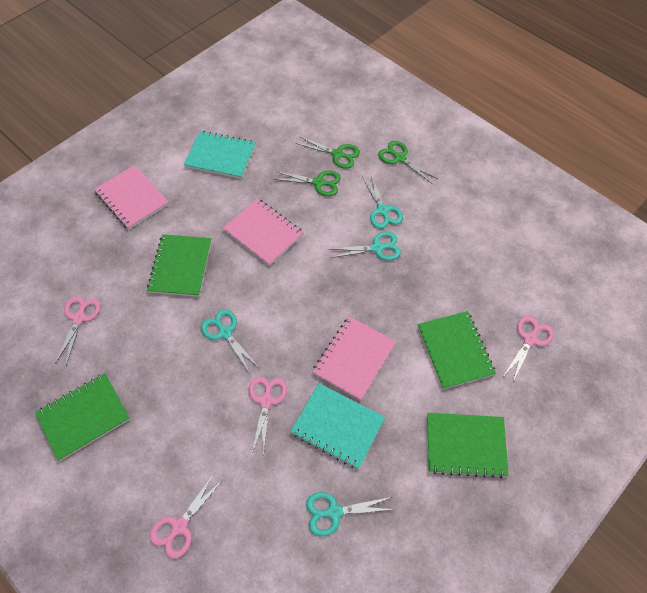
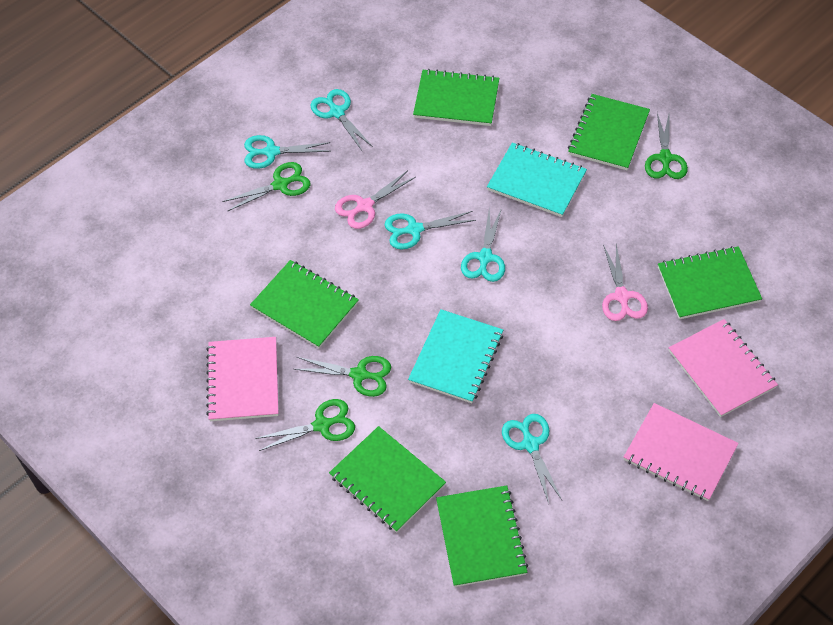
green notebook: [35,373,130,461] [147,234,212,297] [418,311,496,389] [427,413,509,478] = 4 -> [250,260,359,348] [329,426,446,533] [413,69,499,126] [436,485,528,587] [568,94,650,170] [658,246,762,319] = 6
green scissors: [274,171,341,196] [296,136,360,169] [378,141,438,183] = 3 -> [222,162,310,212] [255,399,355,451] [294,356,391,397] [645,113,688,179] = 4
pink scissors: [55,296,101,365] [150,474,224,559] [249,376,287,455] [504,316,554,382] = 4 -> [335,170,416,229] [602,244,648,321] = 2
turquoise scissors: [201,309,258,373] [306,492,395,536] [331,232,401,261] [362,175,403,229] = 4 -> [244,135,331,169] [310,89,373,150] [385,211,476,249] [461,208,505,282] [502,414,562,503] = 5

